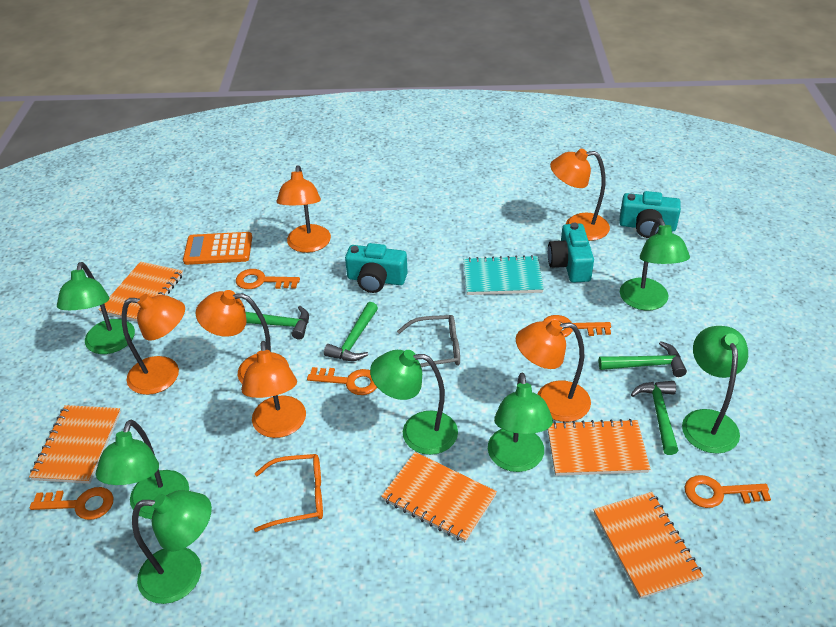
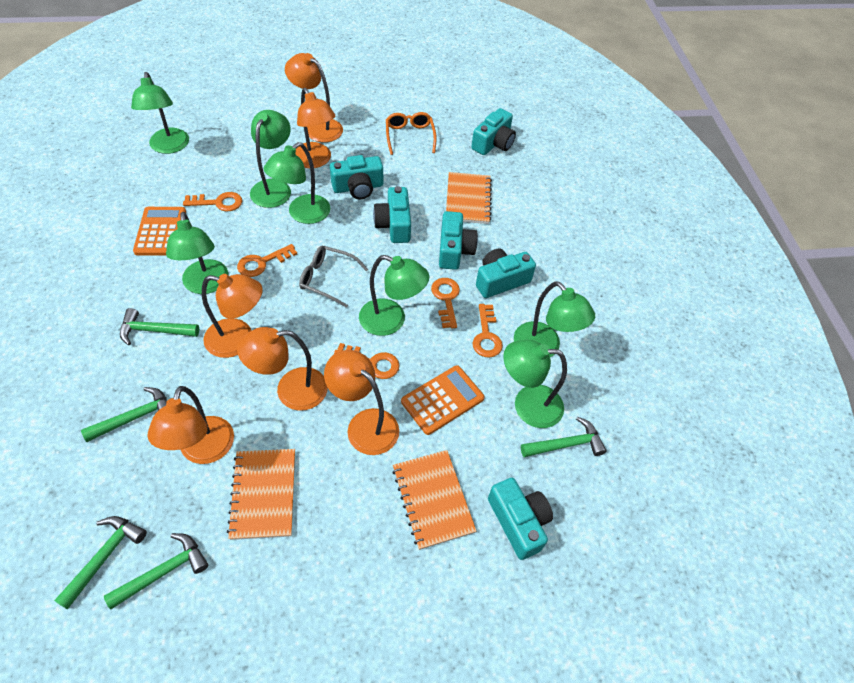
green hammer: [246,306,309,340] [324,302,378,361] [599,341,687,377] [631,381,679,455] = 4 -> [54,516,147,609] [81,387,167,442] [104,533,209,609] [120,308,199,345] [521,417,607,457] = 5
orange calculator: [183,232,252,265] = 1 -> [133,207,186,255] [401,365,484,435] = 2
orange notebook: [29,405,121,484] [99,261,183,322] [381,452,497,542] [548,419,650,476] [593,492,703,599] = 5 -> [227,449,295,540] [392,450,477,550] [446,172,492,224] = 3
turquoise camera: [345,243,408,293] [548,223,594,283] [619,191,681,238] = 3 -> [330,155,383,199] [373,186,411,243] [439,211,478,270] [471,108,516,155] [476,249,536,298] [488,478,553,560] = 6
turquoise notebook: [464,255,544,295] = 1 -> none = 0

